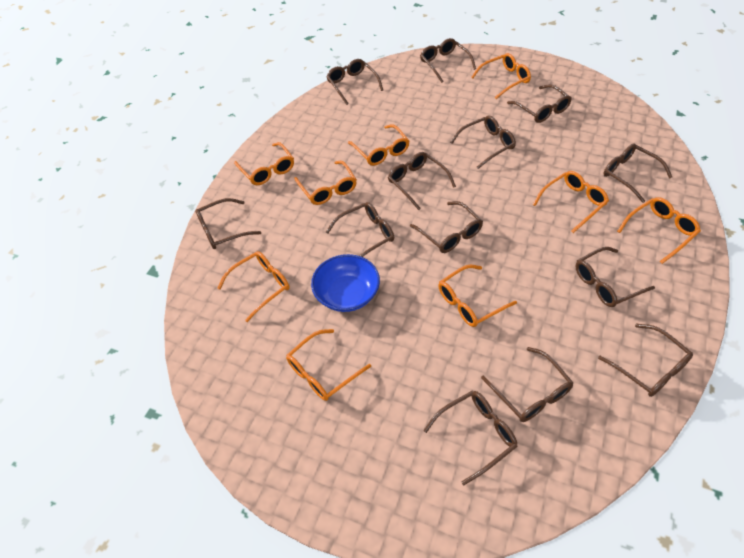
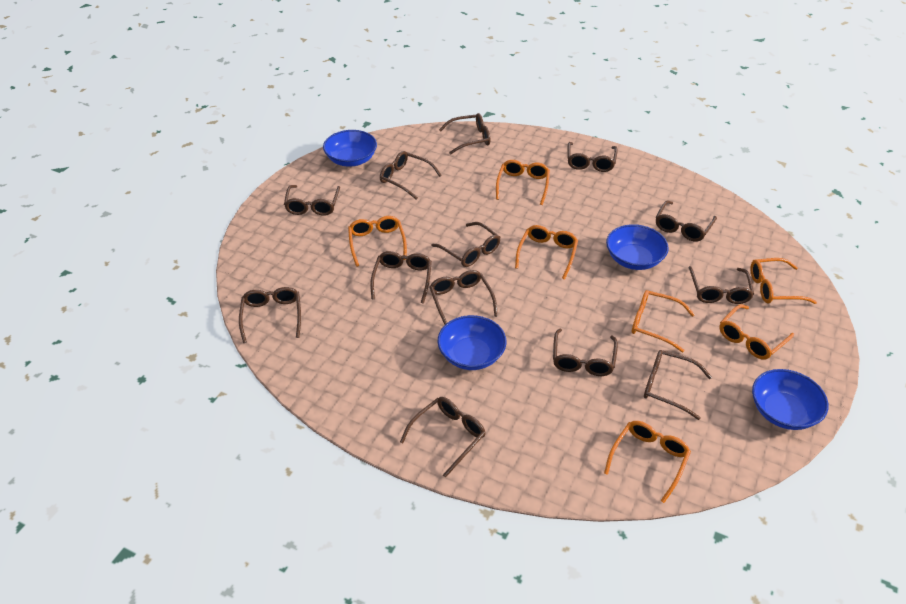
blue bowl: [311,254,380,312] = 1 -> [323,130,377,167] [438,315,507,370] [606,224,669,270] [752,369,828,430] = 4
orange glasses: [217,251,290,322] [234,142,294,185] [286,329,371,401] [294,161,357,205] [348,124,410,166] [438,265,517,327] [471,53,531,99] [533,171,609,233] [617,197,701,264] = 9 -> [348,216,407,267] [496,160,550,205] [515,225,578,280] [604,421,691,503] [632,290,695,352] [719,304,794,360] [750,258,817,304] = 7

